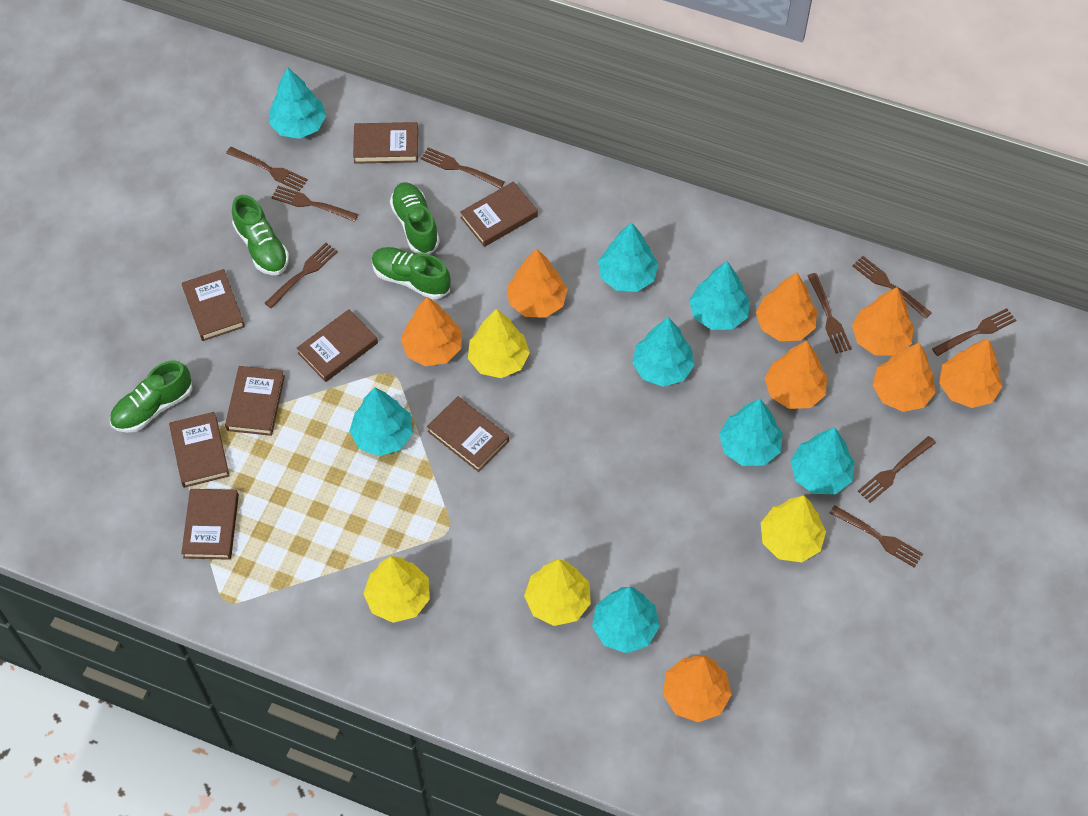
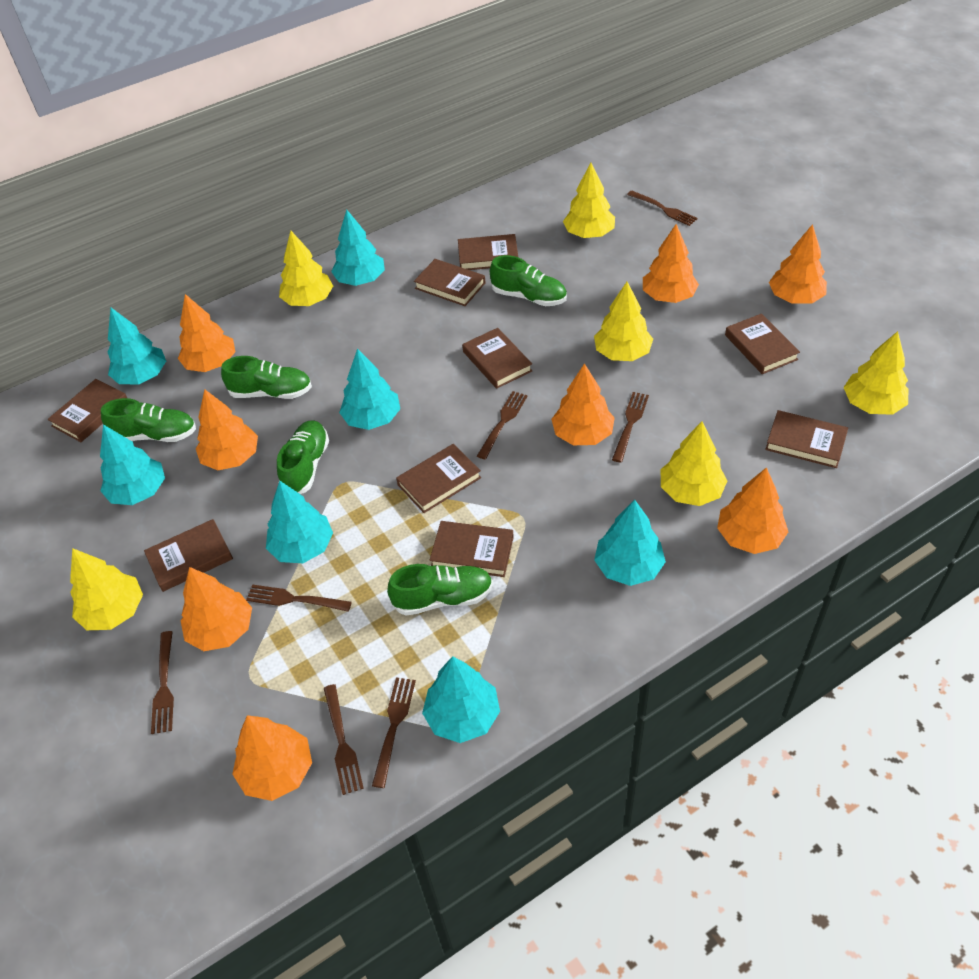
brown book: [169,412,229,488] [181,489,239,560] [182,269,245,341] [225,366,285,436] [296,309,378,382] [353,122,418,164] [427,396,509,472] [460,181,538,247] = 8 -> [47,379,127,442] [144,519,233,592] [396,444,481,513] [414,259,485,306] [430,521,514,577] [458,234,518,270] [462,328,532,389] [725,314,800,374] [765,410,848,468] = 9
brown fork: [226,147,308,191] [265,243,338,309] [271,186,358,222] [421,147,505,189] [807,273,852,354] [830,505,923,568] [852,256,932,319] [858,436,936,503] [932,308,1017,356] = 9 -> [151,631,174,734] [246,584,352,612] [324,684,364,795] [372,677,416,788] [477,391,528,459] [612,392,649,462] [627,190,698,226] = 7
green shoe: [110,360,192,433] [232,195,289,275] [372,247,451,299] [390,182,440,255] = 4 -> [101,398,196,442] [221,356,312,399] [277,420,329,494] [387,564,493,616] [490,255,567,306] = 5
turquoise tree: [269,67,326,139] [349,387,413,456] [592,587,660,653] [598,222,658,292] [632,317,695,387] [689,261,750,330] [719,399,783,466] [790,427,855,494] = 8 -> [100,424,165,505] [108,308,166,384] [266,481,333,563] [331,210,385,286] [339,349,400,430] [422,656,500,743] [594,500,666,586] = 7
yellow tree: [363,556,430,623] [468,309,530,378] [524,560,591,626] [761,495,826,562] = 4 -> [70,548,143,630] [279,231,333,306] [563,163,615,238] [594,282,653,361] [661,421,727,506] [843,331,908,415] = 6

